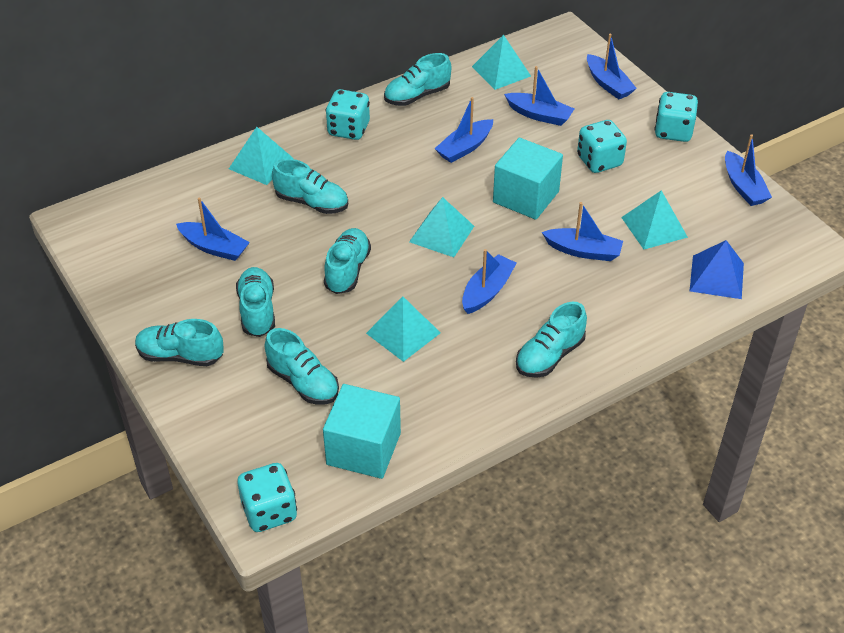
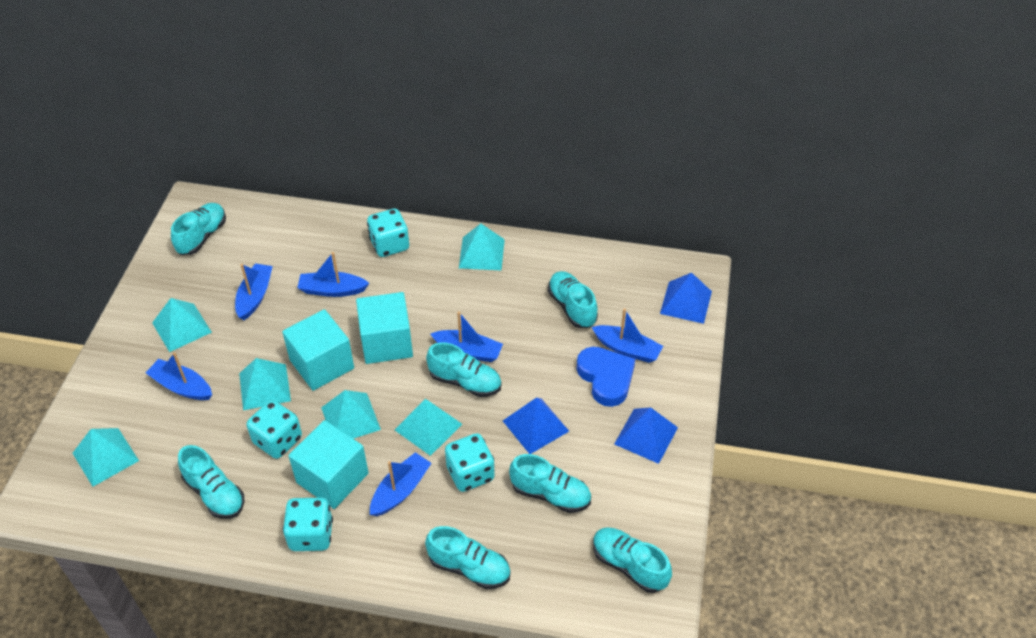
blue boat: [176,198,250,261] [434,97,493,163] [462,249,517,314] [504,66,574,126] [542,202,623,261] [587,34,637,99] [725,134,772,206] = 7 -> [146,352,212,400] [235,263,273,320] [297,252,369,297] [370,452,432,516] [431,312,503,362] [592,308,663,363] = 6
blue heart: none = 0 -> [577,347,635,407] = 1
blue pyramid: [690,240,744,299] = 1 -> [503,397,569,454] [614,407,678,464] [660,273,712,324] = 3
turquoise cube: [323,384,401,479] [493,138,563,220] = 2 -> [282,309,354,391] [288,420,369,509] [356,292,413,364] = 3
turquoise pyramid: [229,127,294,185] [366,297,441,362] [409,197,474,257] [472,35,531,90] [621,190,688,249] = 5 -> [73,428,139,487] [152,298,212,352] [239,358,291,410] [321,390,381,439] [395,399,462,456] [459,224,505,271] = 6

